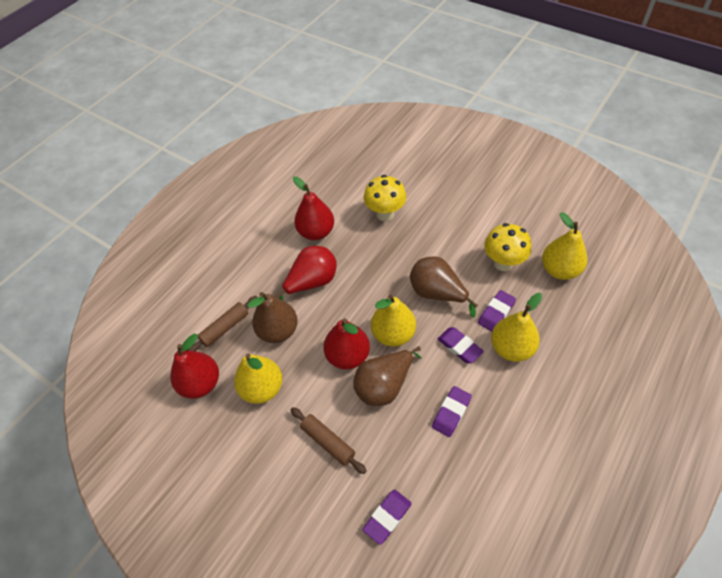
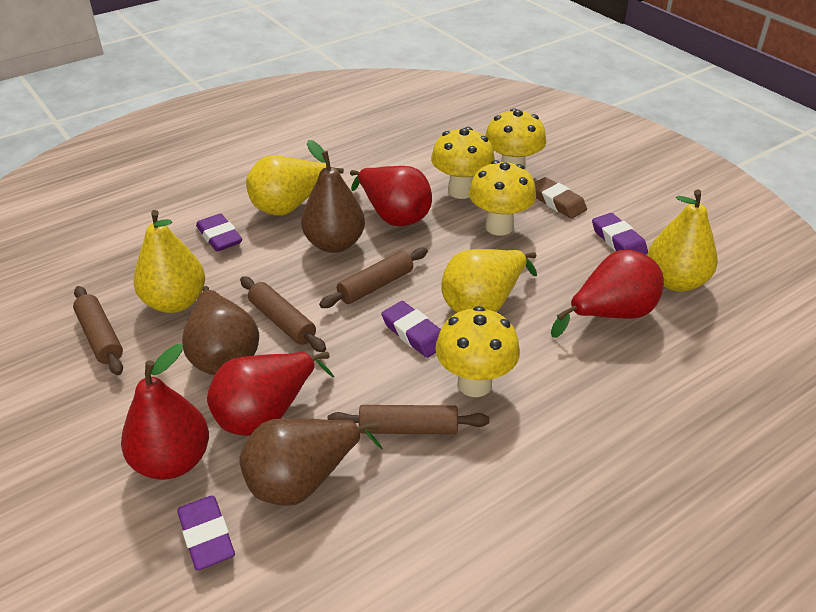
brown eraser: none = 0 -> [535,177,587,219] = 1
brown rolling pin: [187,296,258,351] [290,407,367,474] = 2 -> [73,286,123,375] [240,276,326,352] [319,248,428,308] [327,405,489,434] = 4
yellow mushroom: [364,175,406,221] [484,223,532,271] = 2 -> [431,127,495,199] [435,306,520,397] [469,160,536,236] [485,108,546,167] = 4

